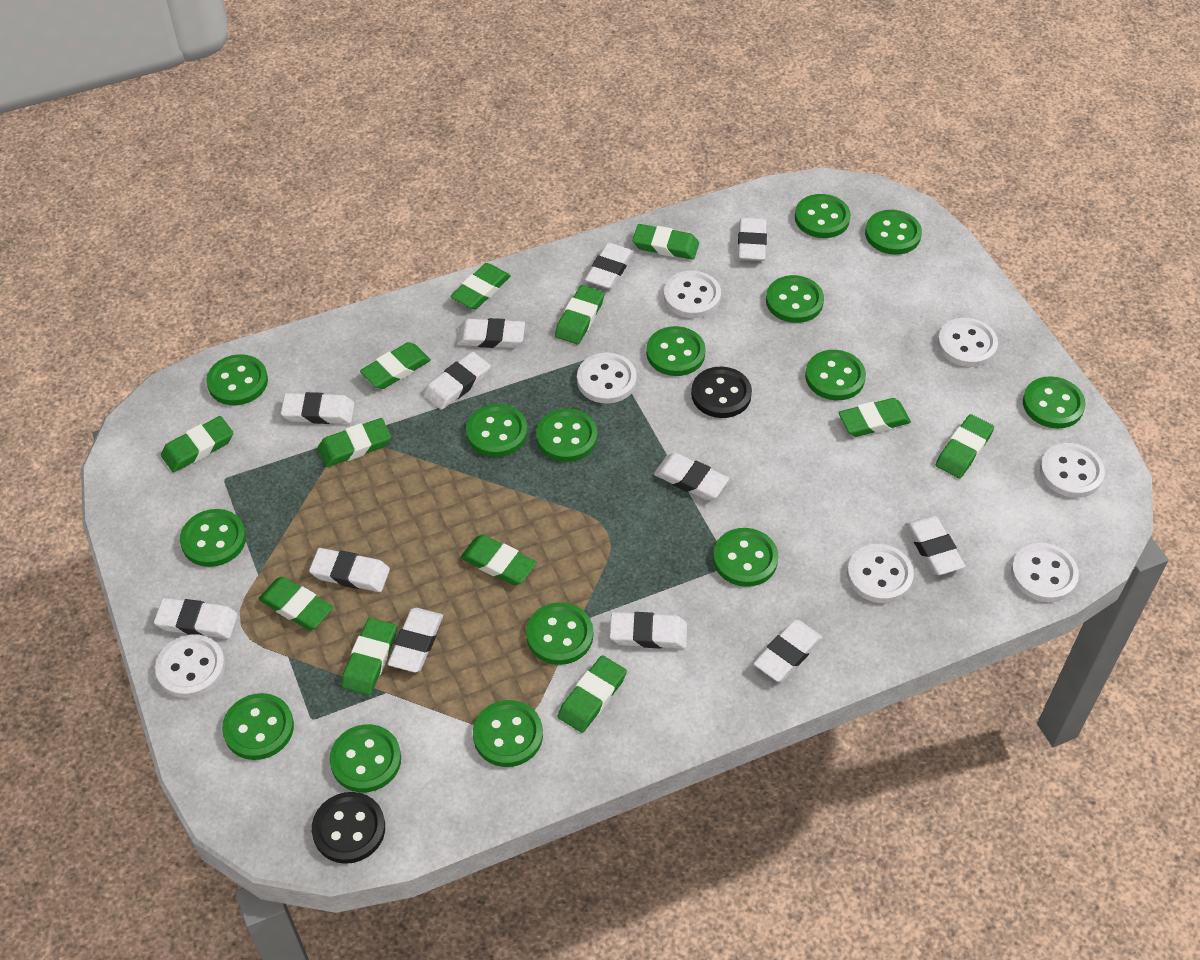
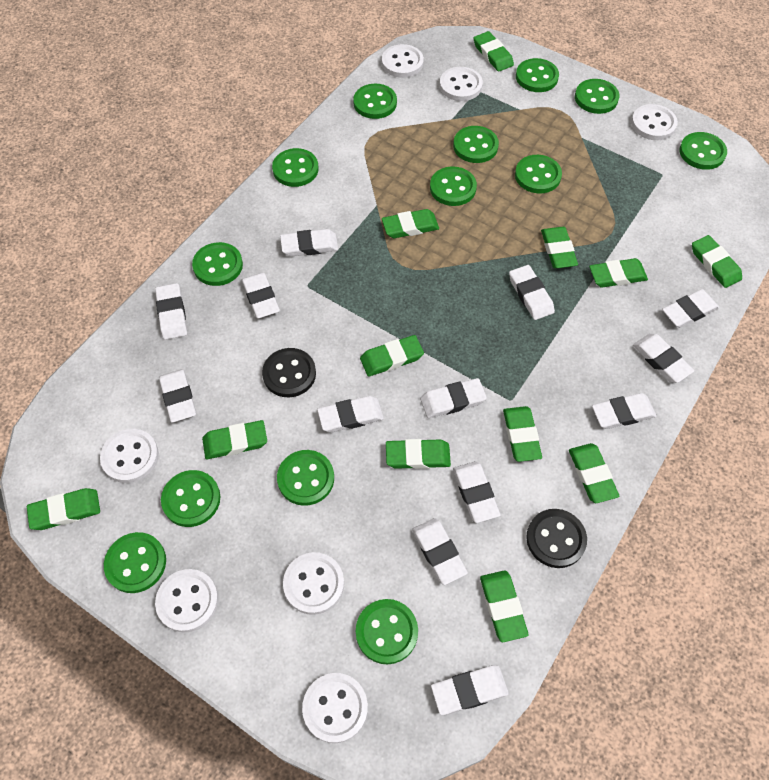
green button: [180,509,246,567] [206,354,268,405] [222,693,294,760] [329,724,401,792] [466,404,528,457] [473,700,543,767] [526,602,593,665] [536,408,598,462] [646,326,706,376] [713,528,778,587] [766,275,824,323] [795,194,851,238] [805,350,866,400] [865,210,922,255] [1023,376,1086,428] = 15 -> [104,532,166,593] [161,470,221,527] [192,242,243,286] [272,148,319,187] [277,450,334,506] [353,83,397,119] [356,599,418,664] [430,166,477,206] [453,126,499,163] [515,155,562,193] [516,58,559,92] [575,79,619,114] [679,132,727,170] = 13
white eraser: [154,598,238,639] [281,392,355,424] [309,548,390,592] [388,608,443,672] [424,352,490,410] [457,318,525,348] [585,243,633,289] [610,612,687,649] [654,453,729,500] [738,218,767,261] [754,620,823,682] [905,516,965,575] = 12 -> [155,283,187,340] [159,369,196,423] [242,273,280,318] [280,229,338,257] [317,396,384,432] [412,518,468,585] [420,378,487,418] [431,665,509,715] [453,461,500,523] [509,265,555,320] [592,393,656,429] [633,334,694,383] [662,289,719,328] = 13

